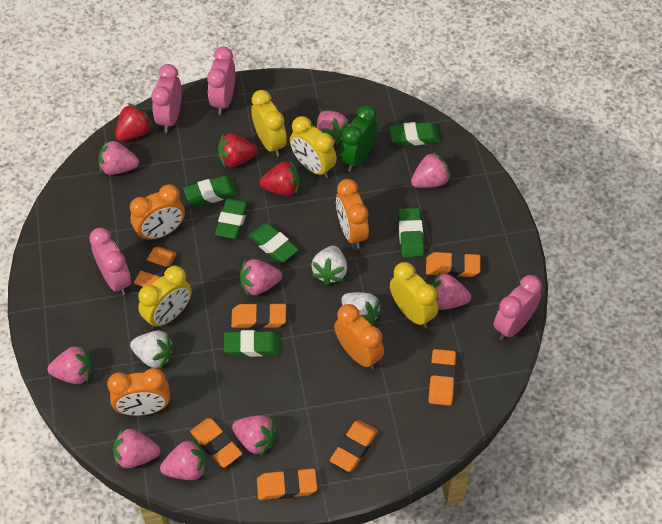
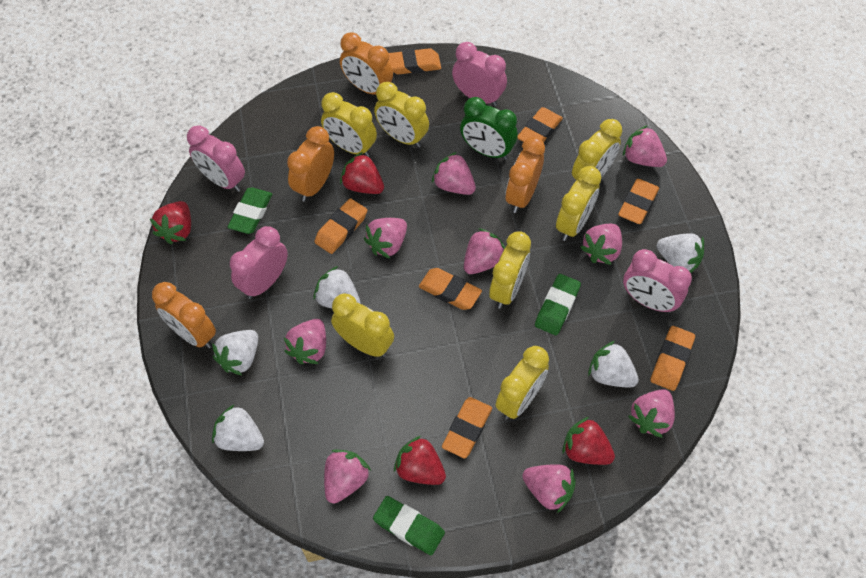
green eraser: [183,176,238,206] [215,198,249,239] [224,330,280,357] [249,223,299,263] [389,122,440,146] [398,208,424,257] = 6 -> [227,188,272,234] [373,496,445,555] [535,274,581,335] = 3
red strawberry: [115,103,153,141] [218,133,258,167] [260,160,300,196] = 3 -> [150,201,191,244] [340,152,384,194] [394,436,446,485] [562,417,615,465] = 4
white strawberry: [130,330,174,369] [311,246,347,285] [341,292,382,326] = 3 -> [212,330,258,376] [212,404,264,451] [313,266,361,308] [588,341,639,388] [657,233,704,273] = 5
yellow clock: [138,266,192,329] [251,90,287,157] [290,116,337,178] [390,262,438,328] = 4 -> [321,92,377,157] [331,294,394,357] [374,82,429,148] [489,231,531,309] [496,346,549,420] [556,166,601,241] [572,119,622,180] = 7

